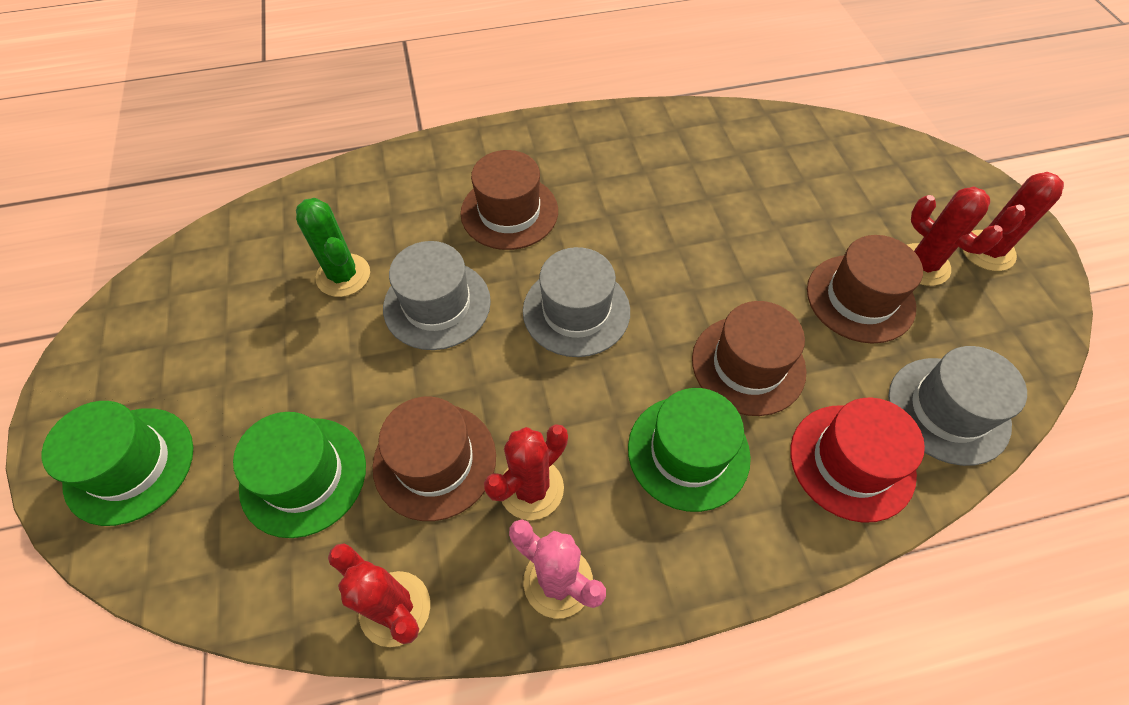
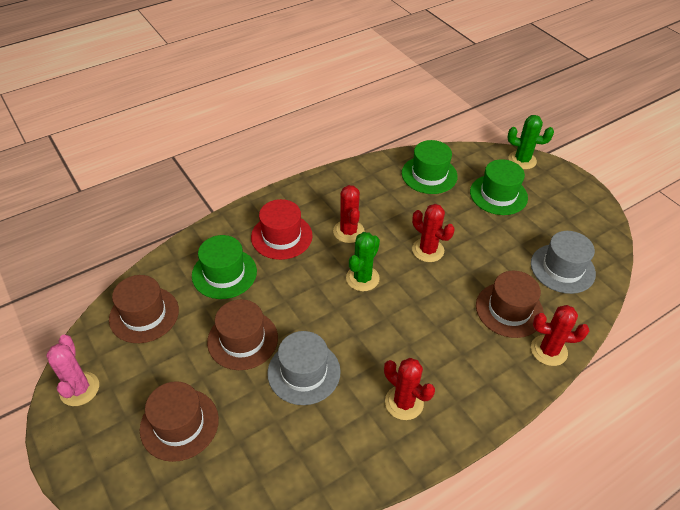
green cactus: [296,198,370,297] = 1 -> [346,232,380,291] [507,115,554,170] = 2
grey hat: [383,241,491,350] [523,247,630,357] [888,346,1027,466] = 3 -> [267,331,341,405] [531,231,596,294] = 2

